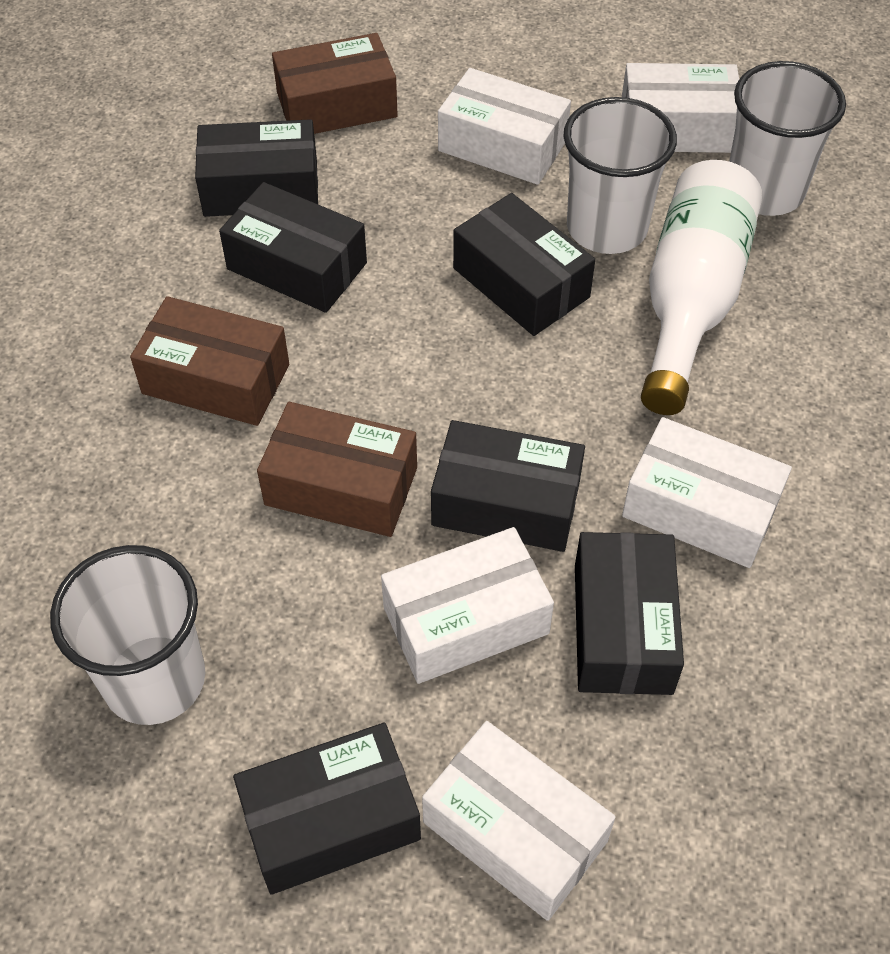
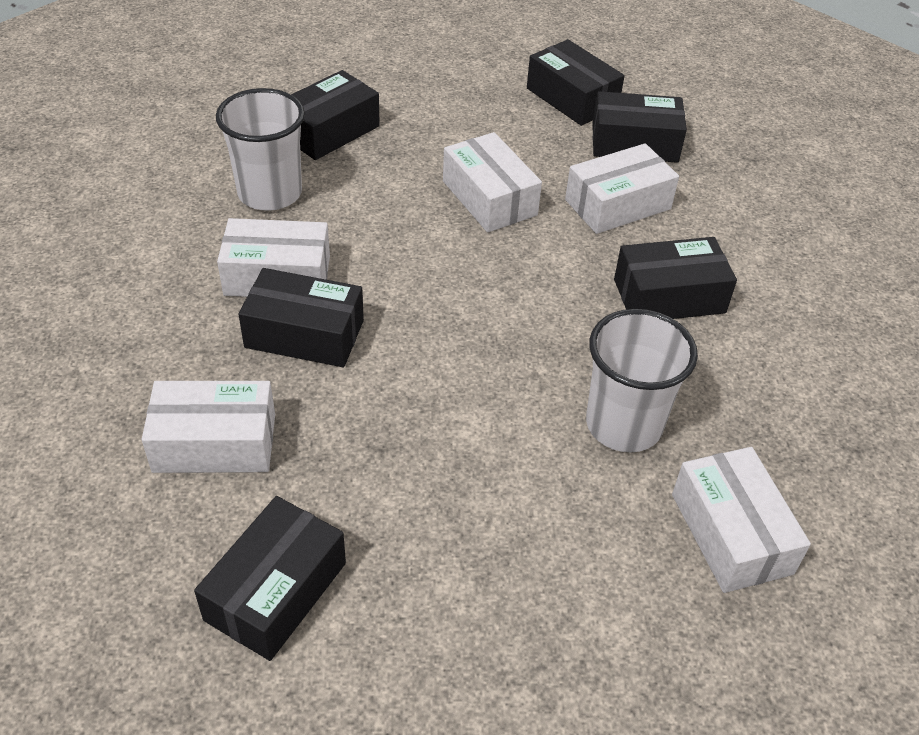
brown box: [130,296,289,426] [257,402,417,537] [272,33,398,134] = 3 -> none = 0
white bottle: [641,160,762,415] = 1 -> none = 0
white cup: [50,545,205,725] [564,97,677,254] [729,61,846,216] = 3 -> [216,88,305,211] [586,309,698,453] = 2

